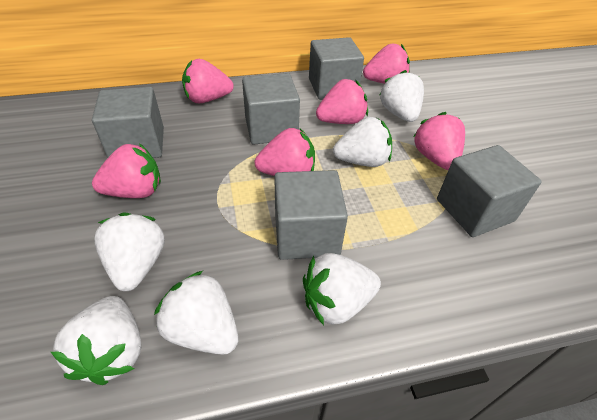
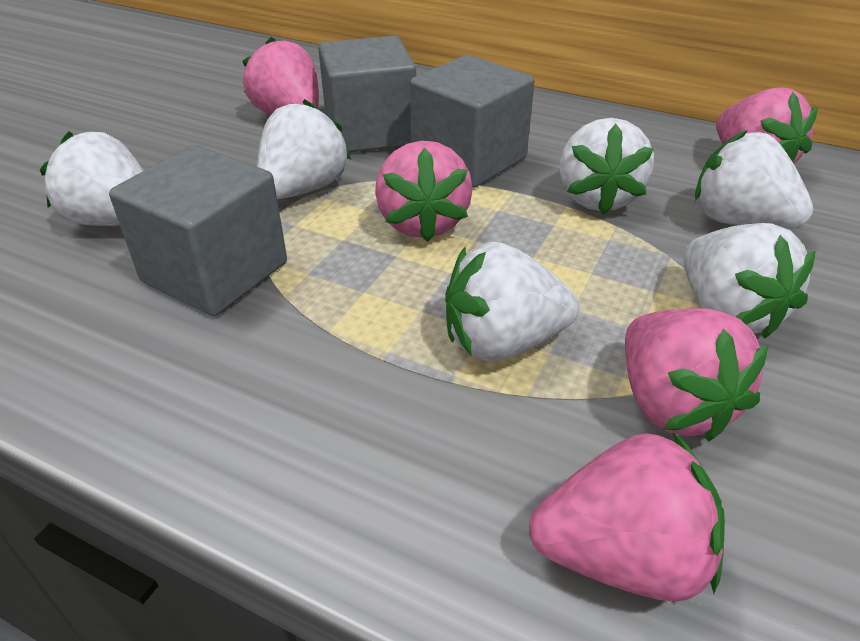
grey cube: [92,87,164,158] [242,73,300,145] [274,170,348,260] [309,37,364,100] [437,145,542,237] = 5 -> [109,145,287,316] [318,36,416,153] [410,55,535,188] = 3
pink strawberry: [92,143,161,198] [182,59,234,103] [254,128,315,176] [316,79,368,124] [363,44,410,84] [413,112,465,170] = 6 -> [243,37,319,115] [375,141,473,242] [529,432,725,602] [625,308,769,441] [716,88,818,164] = 5

